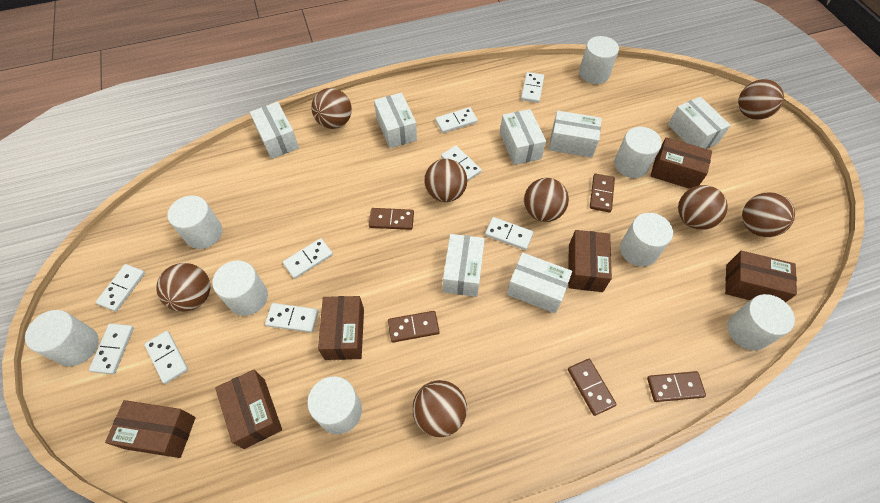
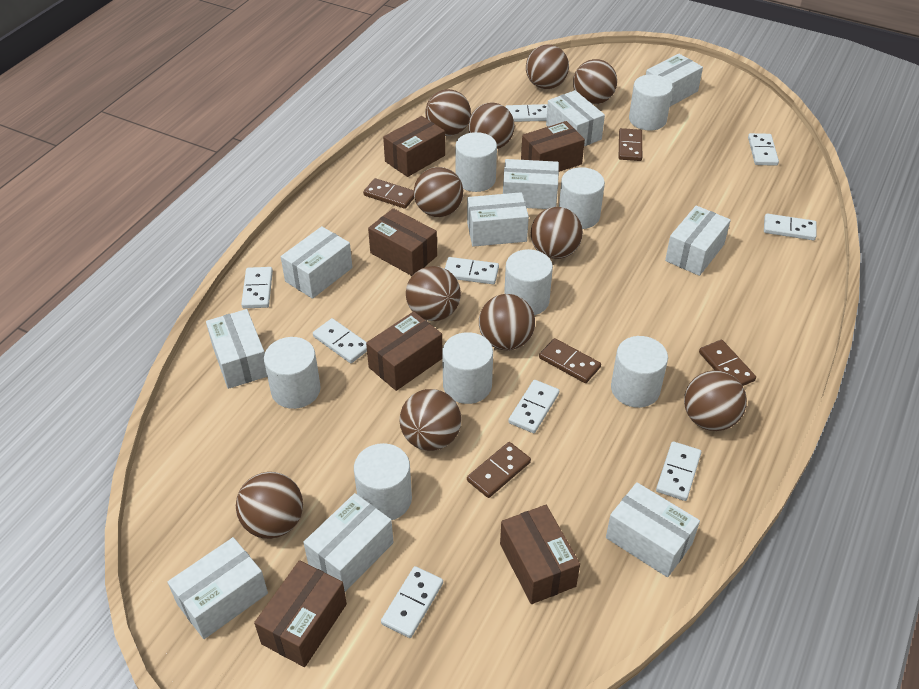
brown ball: [156,263,210,312] [311,88,352,129] [412,380,467,437] [424,159,467,202] [524,178,569,222] [678,185,728,230] [738,79,784,120] [742,192,795,237] = 8 -> [236,472,303,539] [400,389,461,451] [406,266,461,321] [414,167,463,217] [425,89,471,136] [468,103,515,149] [479,294,535,351] [526,44,569,89] [531,207,583,259] [573,59,617,105] [684,370,747,431] = 11
white box: [250,102,299,159] [374,93,417,148] [443,234,485,297] [500,109,546,165] [507,252,572,314] [549,111,602,158] [668,97,731,149] = 7 -> [168,537,268,639] [206,309,267,389] [281,226,352,299] [303,493,394,592] [467,192,529,247] [503,159,559,209] [546,90,605,146] [606,482,700,577] [646,53,703,106] [665,205,731,276] = 10

